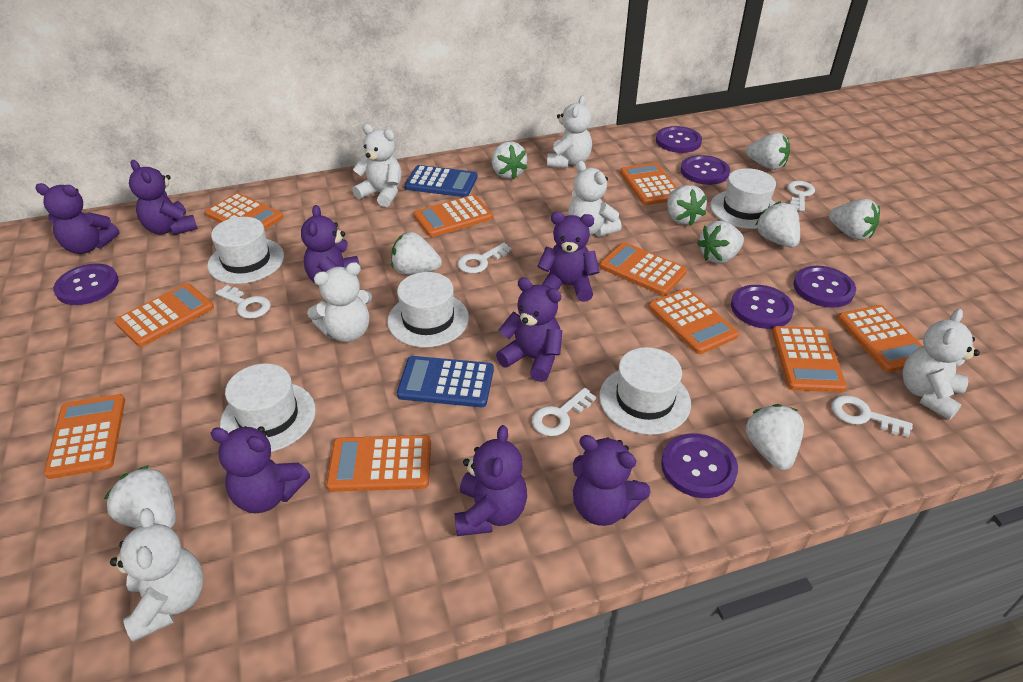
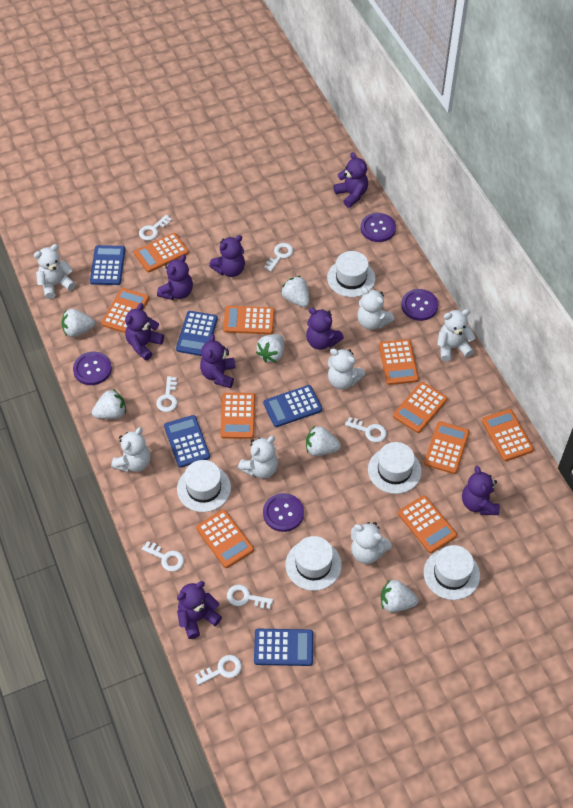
blue calculator: [397,356,494,407] [405,165,477,197] = 2 -> [90,245,125,285] [164,415,210,468] [176,311,218,356] [254,629,313,666] [263,385,322,427] = 5
purple button: [53,264,119,305] [656,126,702,153] [661,433,738,498] [681,155,730,185] [731,285,794,329] [793,266,856,308] = 6 -> [73,352,112,385] [263,493,304,532] [361,213,396,242] [401,289,438,321] = 4
white key: [216,285,271,319] [457,243,512,273] [532,388,596,436] [787,181,815,212] [831,395,913,437] = 5 -> [139,215,172,240] [142,541,184,572] [156,376,178,412] [195,655,242,685] [227,585,273,609] [264,243,293,271] [345,417,387,442] = 7
white strawberry: [104,465,176,528] [391,232,442,275] [492,142,527,179] [667,185,707,226] [697,221,744,264] [745,404,804,470] [746,133,790,170] [755,201,800,248] [829,199,880,240] = 9 -> [61,309,95,337] [92,389,126,419] [256,334,284,363] [281,276,309,307] [306,426,341,456] [381,579,418,612] = 6
white teddy bear: [110,508,204,642] [307,262,372,342] [352,124,402,207] [547,95,592,168] [568,160,622,237] [902,309,980,420] = 6 -> [34,244,76,299] [111,427,151,472] [238,436,278,479] [328,348,365,390] [351,522,392,564] [357,287,394,330] [437,309,476,361] = 7

